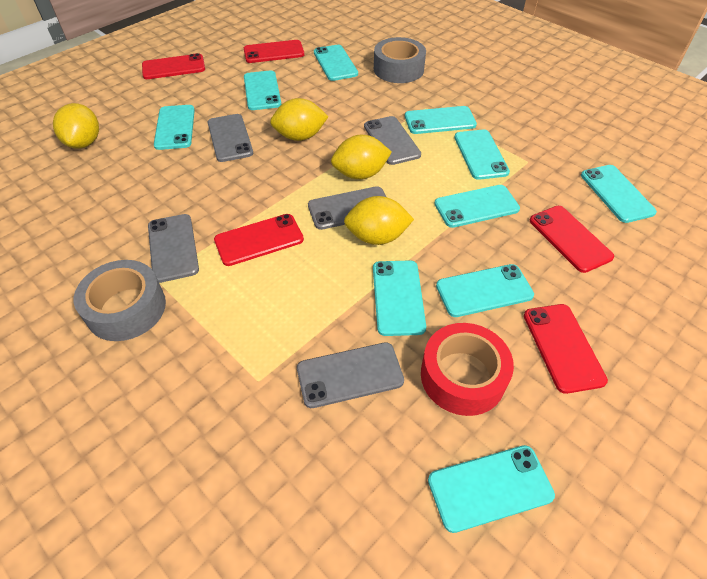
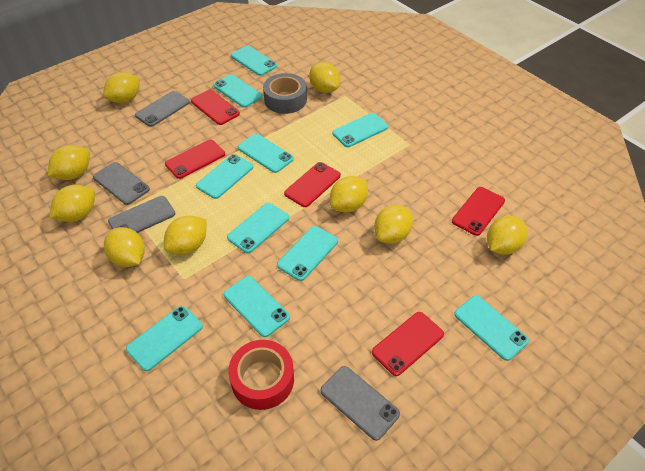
grey phone: [148,214,199,283] [207,114,253,162] [297,342,404,408] [308,186,386,230] [364,116,421,165] = 5 -> [93,162,150,205] [108,196,175,233] [135,91,190,127] [321,366,400,441] = 4
grey tape: [74,260,166,341] [374,37,426,83] = 2 -> [263,73,307,114] = 1
yellow lemon: [53,103,99,149] [270,98,329,141] [331,135,392,179] [344,196,414,245] = 4 -> [47,145,90,180] [49,185,95,222] [103,72,140,103] [104,227,145,267] [164,215,206,255] [309,62,340,93] [330,176,368,212] [374,205,413,244] [487,216,528,255] = 9

